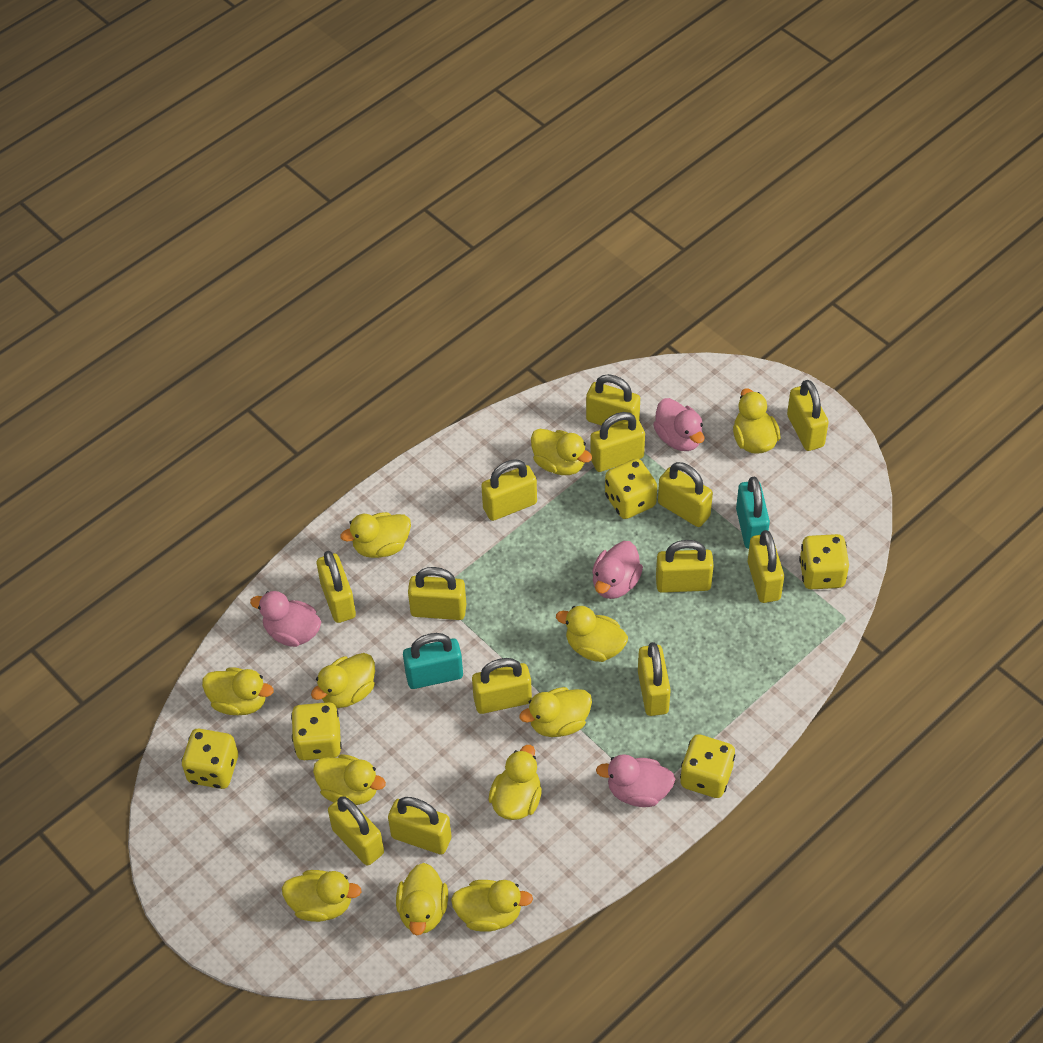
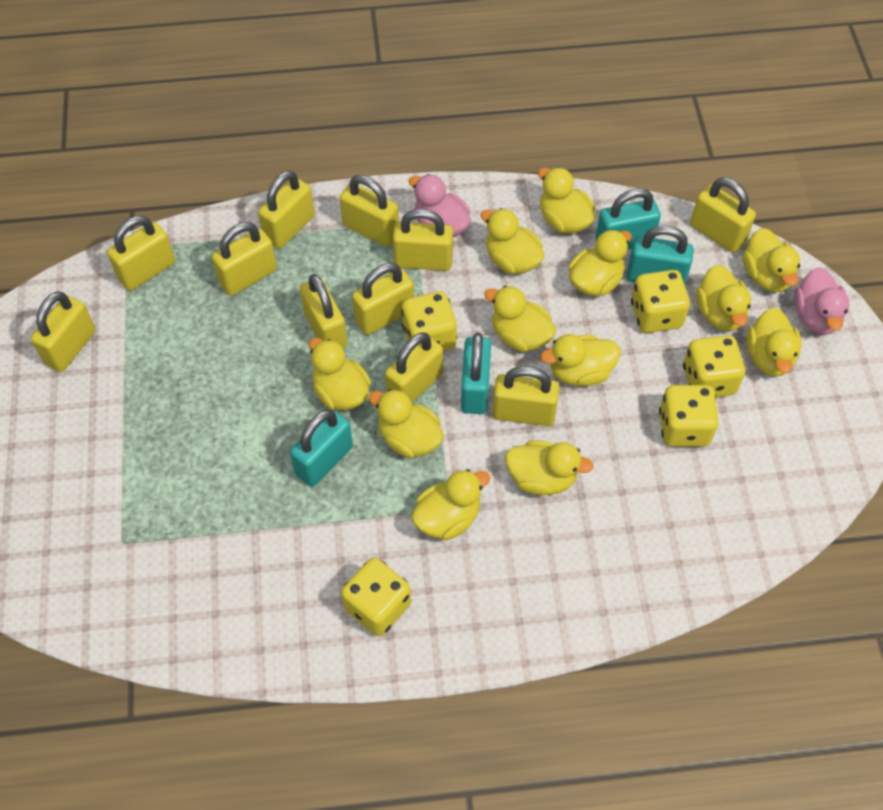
pink duck: [250,591,321,647] [592,541,643,599] [596,754,675,807] [653,398,704,451] = 4 -> [409,174,471,237] [794,267,849,335] = 2
turquoise padlock: [403,633,463,689] [736,477,770,549] = 2 -> [290,409,353,487] [461,333,491,414] [596,188,661,250] [627,225,694,285] = 4
yellow padlock: [317,551,356,623] [328,796,384,866] [388,797,451,855] [408,567,466,620] [472,658,532,714] [481,460,537,521] [586,374,640,426] [590,412,645,472] [638,642,671,716] [656,540,714,593] [658,462,713,527] [748,530,784,603] [787,380,829,451] = 13 -> [31,292,95,372] [107,216,175,291] [212,222,277,296] [258,171,314,249] [300,274,348,349] [340,175,399,247] [352,263,414,335] [385,332,443,403] [393,209,453,271] [492,366,559,426] [690,178,756,253] = 11

